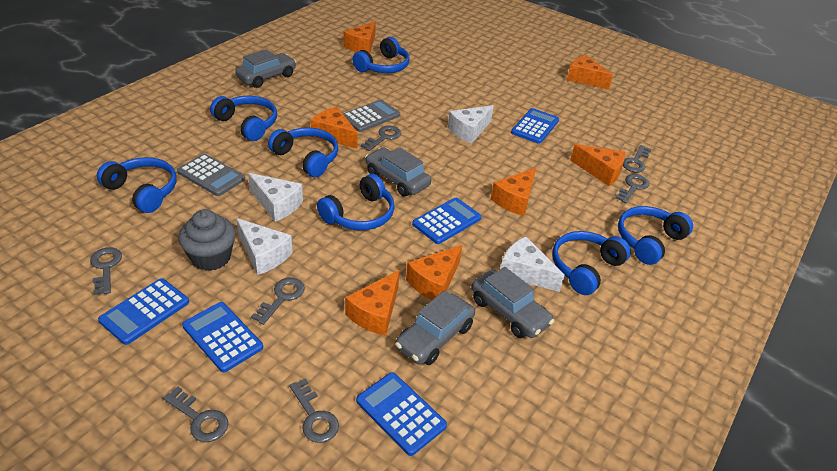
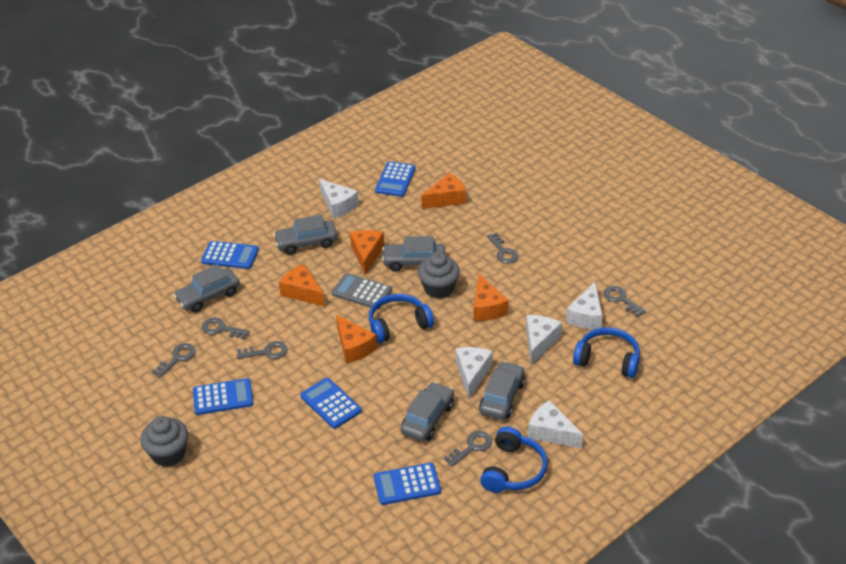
blue headphones: [97,157,177,213] [210,96,277,141] [268,127,339,177] [317,174,395,230] [352,37,410,73] [552,231,631,295] [618,206,693,265] = 7 -> [369,294,434,343] [480,426,548,493] [573,327,640,378] = 3
grey calculator: [177,154,245,196] [343,100,400,132] = 2 -> [332,273,392,309] = 1
grey car: [235,49,296,88] [365,147,431,196] [395,290,475,365] [471,267,554,338] = 4 -> [173,264,240,312] [273,215,337,255] [382,236,445,272] [400,382,454,442] [479,361,525,420] = 5
grey cupcake: [178,209,236,271] = 1 -> [140,416,188,467] [418,252,460,299] = 2
grey key: [90,247,122,295] [163,387,228,442] [251,278,305,325] [289,379,339,443] [361,126,401,151] [615,174,650,203] [623,145,651,172] = 7 -> [152,343,196,378] [202,318,250,339] [236,341,288,359] [444,431,492,467] [487,232,519,263] [604,286,646,317] = 6
orange cheese: [311,107,358,149] [344,21,376,53] [345,270,400,336] [406,245,462,300] [491,168,536,216] [567,55,613,90] [570,144,626,186] = 7 -> [279,264,325,307] [336,315,377,363] [350,230,384,275] [421,173,466,209] [474,274,508,321] = 5
white cheese: [236,218,293,275] [248,173,303,222] [448,105,494,144] [500,237,565,292] = 4 -> [319,179,359,219] [456,347,493,398] [526,315,562,365] [528,400,583,448] [566,282,603,329] = 5

